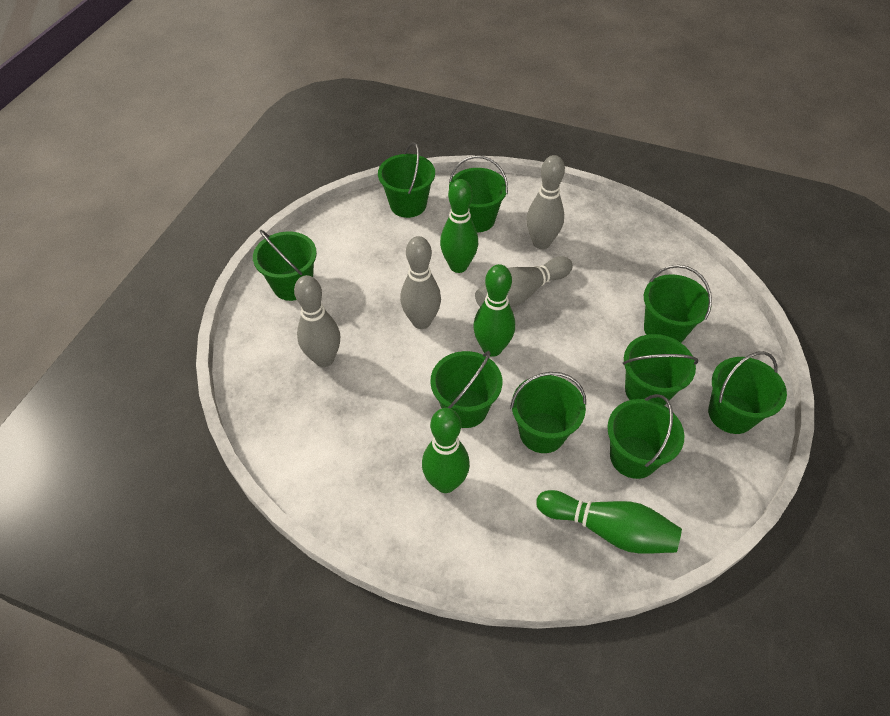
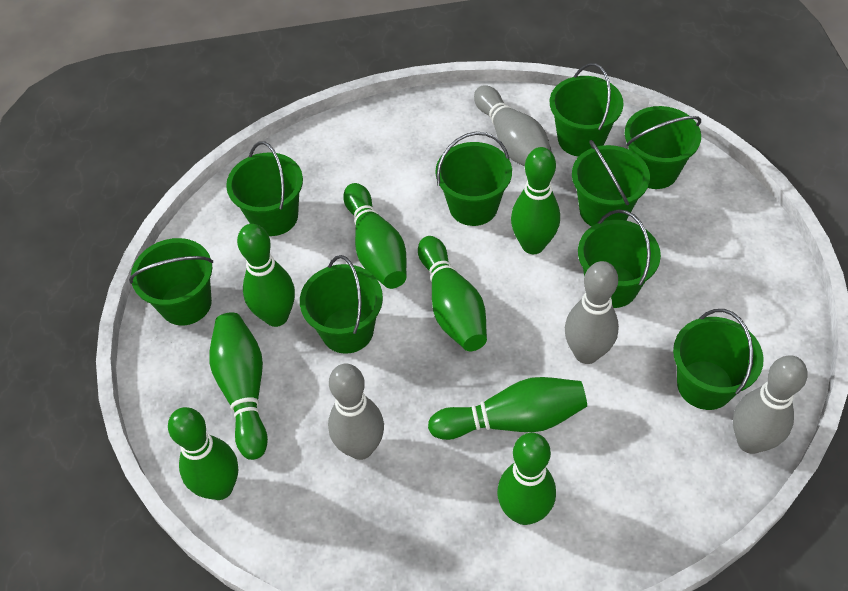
green bowling pin: [422,408,470,493] [440,179,478,273] [473,264,515,357] [536,490,682,554] = 4 -> [168,407,238,500] [209,312,268,460] [237,224,295,327] [343,183,407,289] [418,236,487,351] [428,377,587,440] [497,433,556,525] [511,147,560,254] = 8

